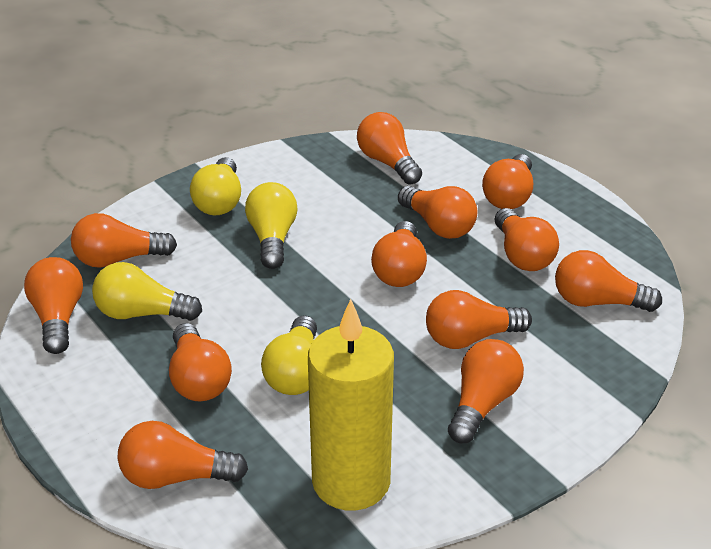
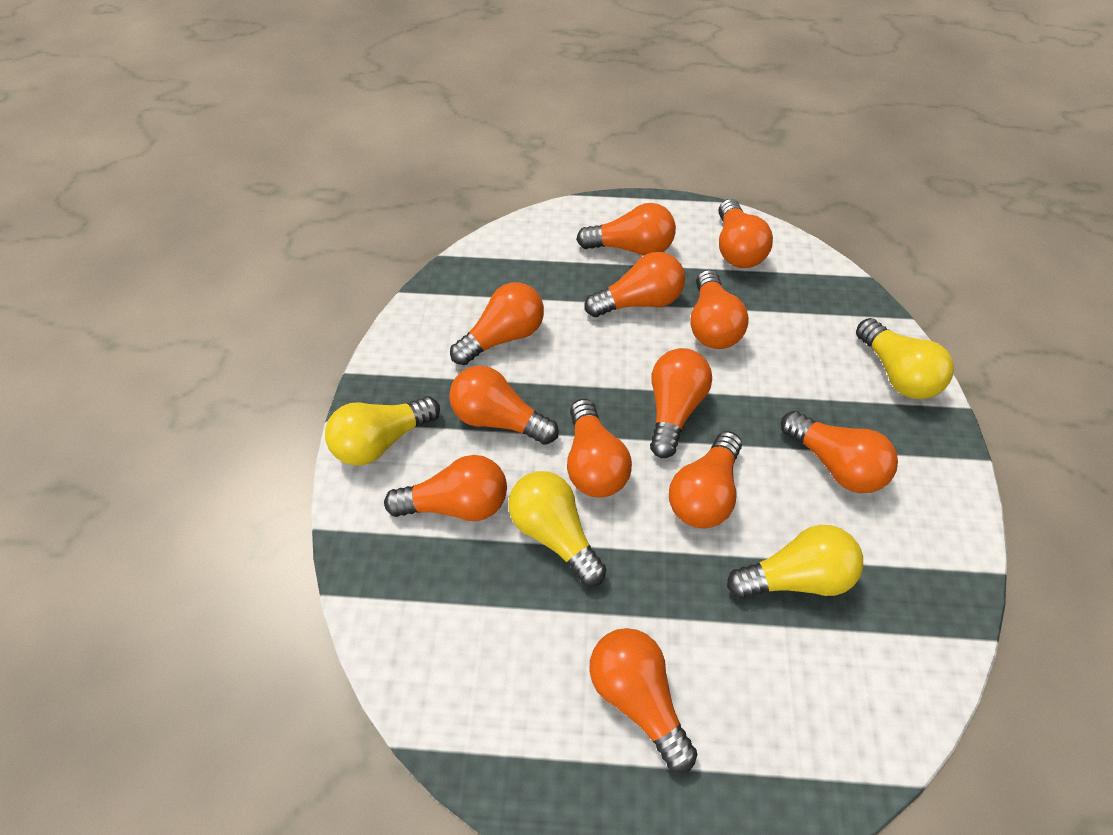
yellow candle: [308,299,394,511] = 1 -> none = 0

